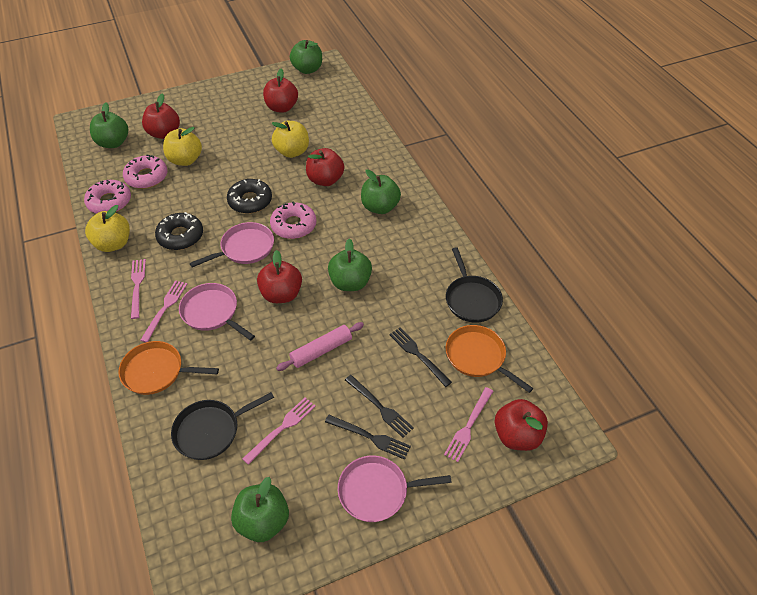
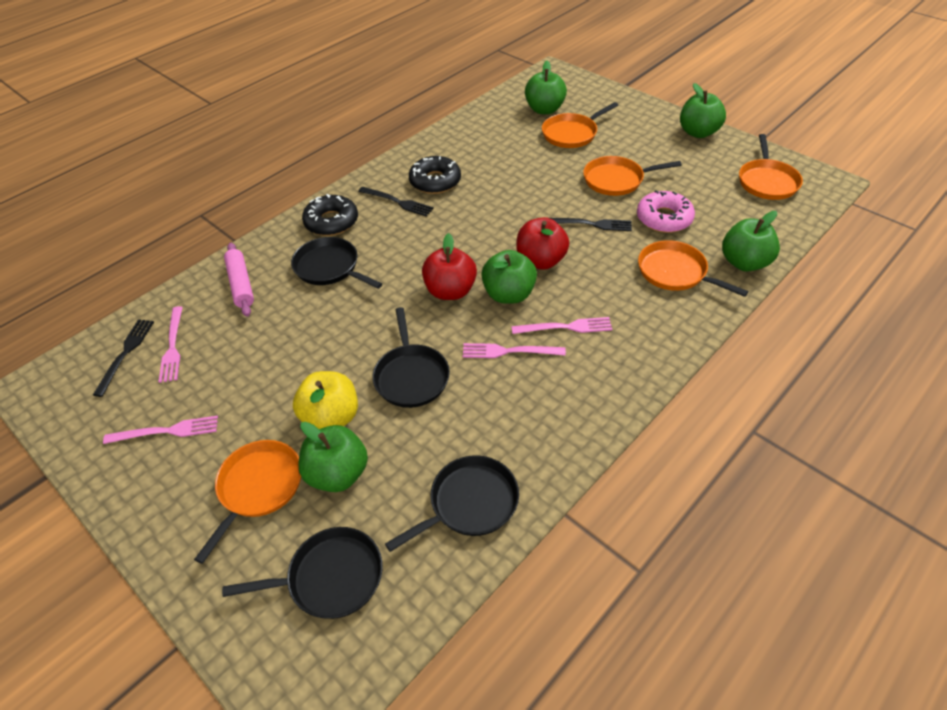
black pan: [171,392,274,460] [446,247,503,323] = 2 -> [222,527,383,619] [291,237,382,289] [372,307,450,408] [385,455,519,552] = 4
orange pan: [118,341,219,395] [446,325,533,393] = 2 -> [194,440,301,564] [542,102,618,148] [583,156,681,196] [638,240,748,297] [739,134,803,200] = 5
pink donut: [84,180,131,214] [123,154,167,189] [270,202,316,239] = 3 -> [637,190,695,233] = 1
pink pan: [179,283,255,341] [190,222,274,267] [338,455,452,522] = 3 -> none = 0
red apple: [142,93,180,139] [257,250,302,303] [263,68,298,113] [306,148,344,186] [495,399,548,451] = 5 -> [422,233,477,300] [516,217,569,270] = 2
yellow apple: [85,205,130,252] [163,127,202,166] [271,121,309,158] = 3 -> [293,371,358,429] = 1

